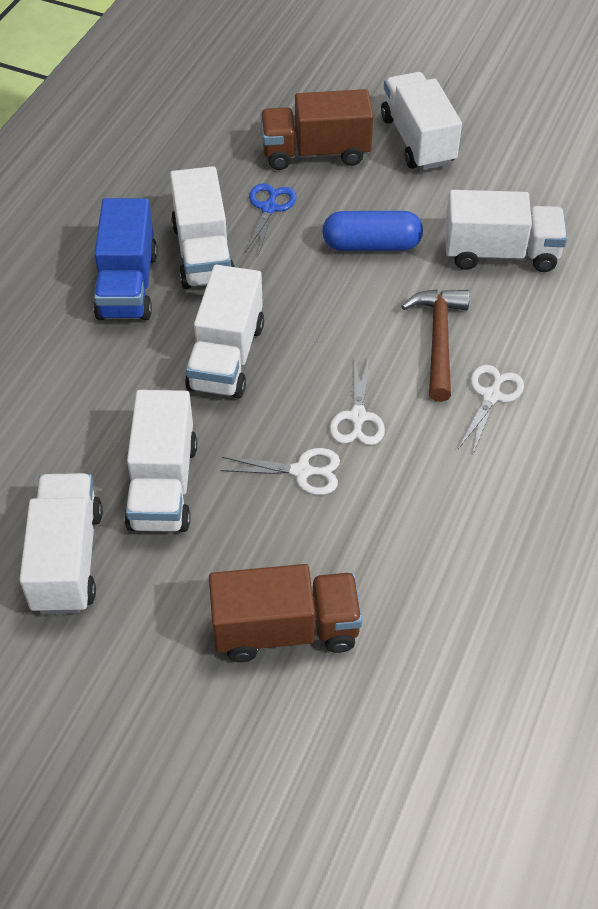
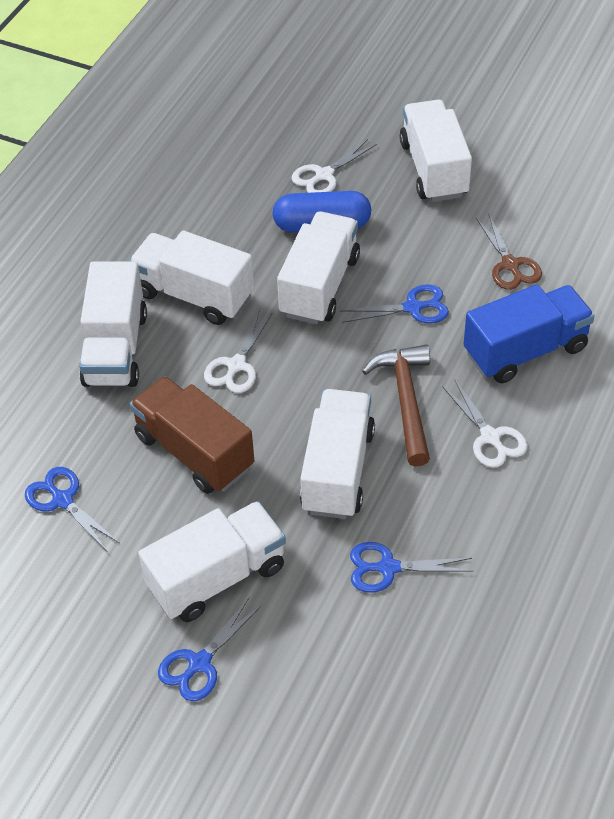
blue scissors: [245,183,297,256] = 1 -> [25,467,119,551] [158,598,262,701] [340,284,449,323] [350,542,473,593] = 4
brown scissors: none = 0 -> [476,215,542,290] = 1
brown truck: [209,564,362,662] [260,89,373,170] = 2 -> [130,376,254,494] = 1

